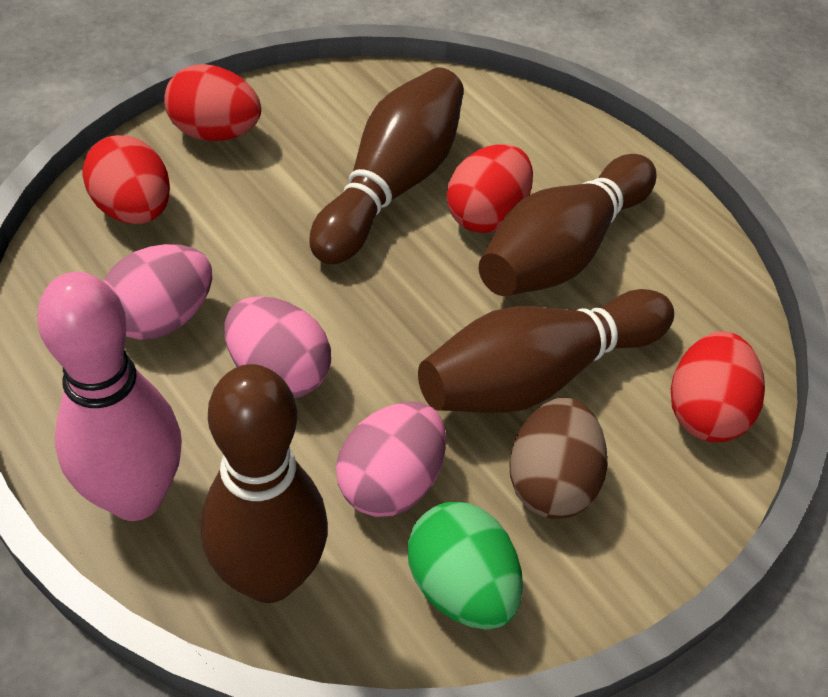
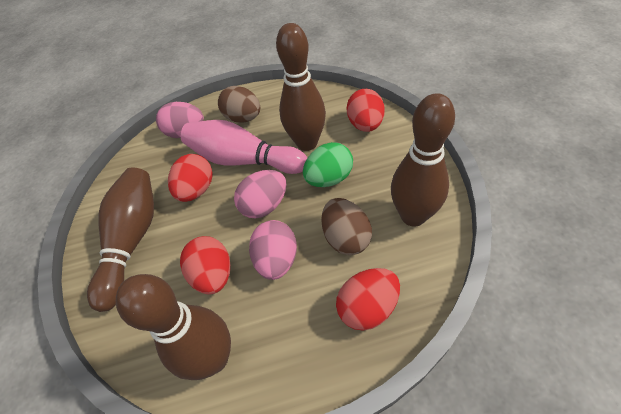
brown egg: [509,398,608,519] = 1 -> [218,86,260,123] [321,198,372,255] = 2

